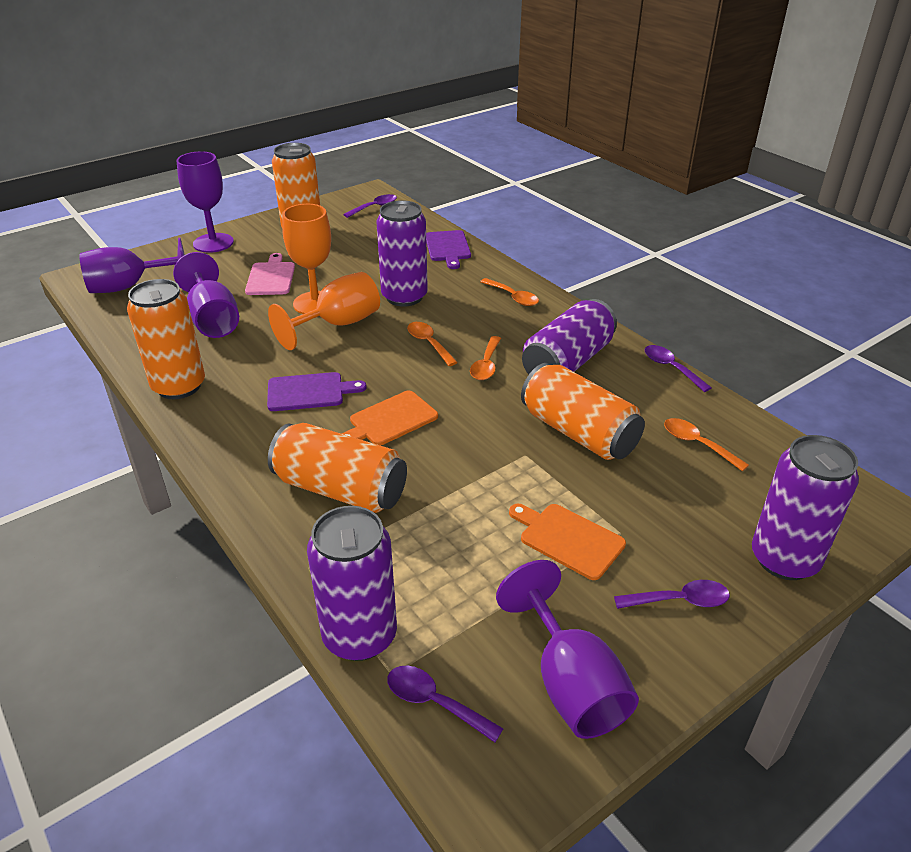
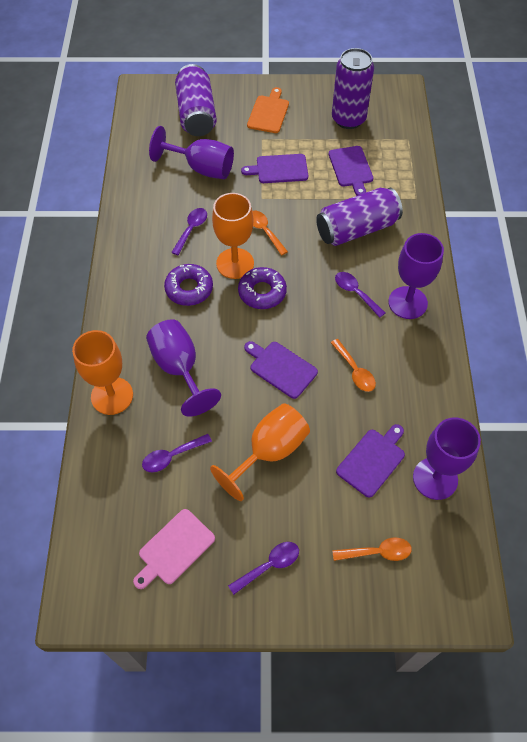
orange can: [127,279,205,399] [268,423,407,513] [272,143,320,227] [521,363,645,460] = 4 -> none = 0
orange cutting board: [342,391,438,446] [509,504,626,580] = 2 -> [247,87,289,133] = 1
orange goblet: [268,272,380,350] [282,204,331,314] = 2 -> [72,330,133,415] [210,403,310,501] [212,193,254,279] = 3
orange spoon: [407,322,458,366] [470,336,501,380] [480,278,539,306] [664,418,749,471] = 4 -> [252,211,288,255] [331,339,376,392] [332,538,412,561] = 3
purple can: [307,506,397,661] [376,200,428,307] [522,299,617,375] [752,435,859,580] = 4 -> [175,64,217,136] [316,188,403,246] [332,48,374,129] = 3
purple cutting board: [267,372,367,411] [426,230,471,269] = 2 -> [241,154,308,183] [244,341,318,399] [329,146,373,196] [336,424,405,498] = 4
purple donut: none = 0 -> [164,264,213,306] [238,267,287,309] = 2

